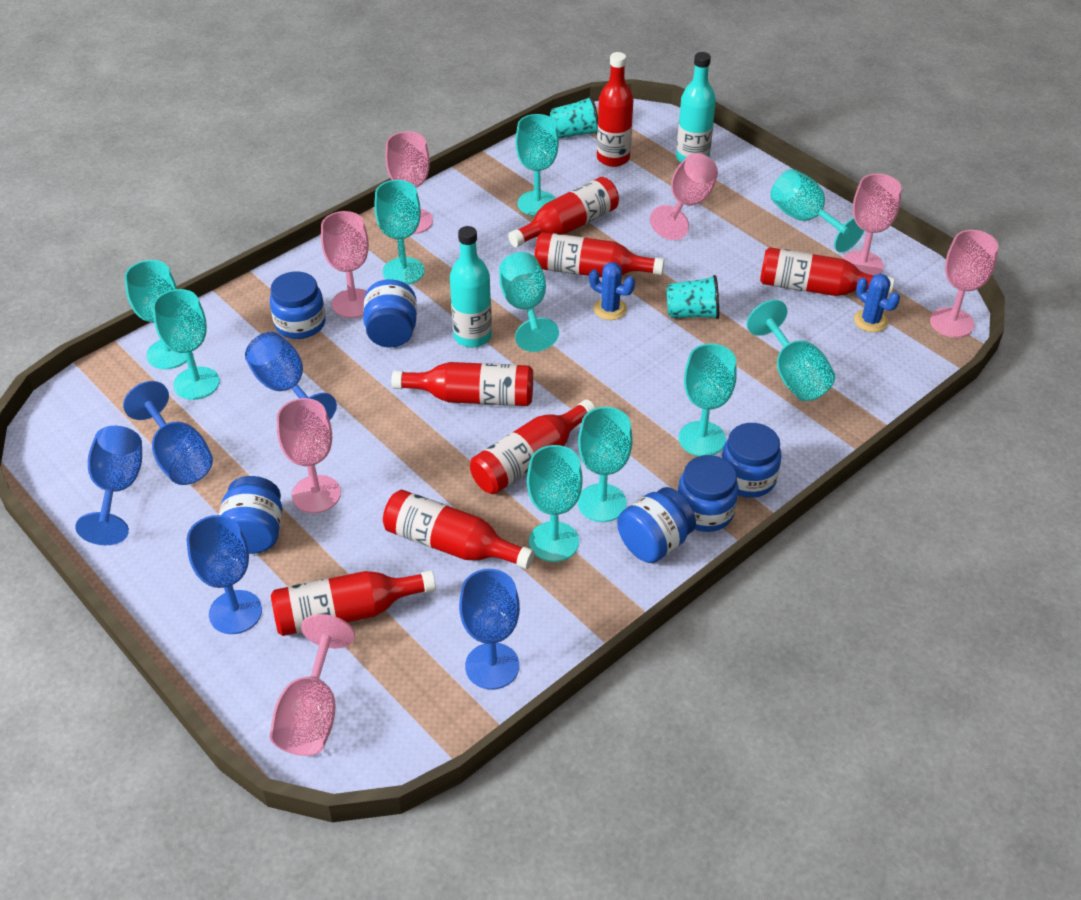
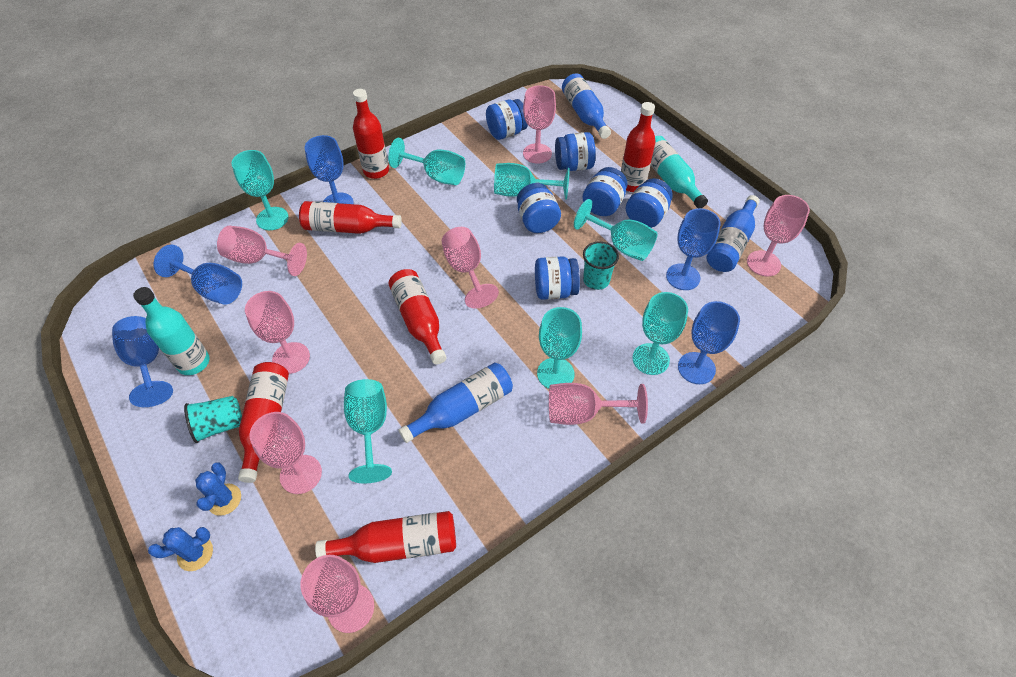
blue bottle: none = 0 -> [399,363,513,443] [562,74,611,139] [707,195,759,272] = 3
pink goblet: [270,614,355,756] [277,398,341,513] [321,211,369,318] [385,131,433,234] [650,153,718,240] [843,174,902,275] [930,230,998,338] = 7 -> [217,226,307,276] [245,291,310,374] [250,412,322,494] [301,555,374,633] [442,227,499,308] [523,85,556,164] [549,383,648,425] [747,195,810,276] = 8
red bottle: [271,570,436,636] [383,490,534,569] [391,362,533,406] [470,399,595,494] [508,177,619,247] [534,232,664,277] [597,52,633,167] [760,247,894,296] = 8 -> [238,362,289,483] [299,201,402,234] [315,511,456,563] [353,89,389,179] [389,269,447,365] [621,102,656,192] = 6
turquoise goblet: [124,260,187,369] [152,289,220,400] [374,180,424,285] [499,252,559,352] [515,114,559,216] [527,445,583,562] [578,407,633,522] [679,343,737,456] [747,300,835,401] [770,169,864,252] = 10 -> [232,150,289,230] [344,379,392,483] [388,138,465,185] [494,163,570,200] [537,307,582,389] [574,199,658,261] [633,292,688,375] = 7

